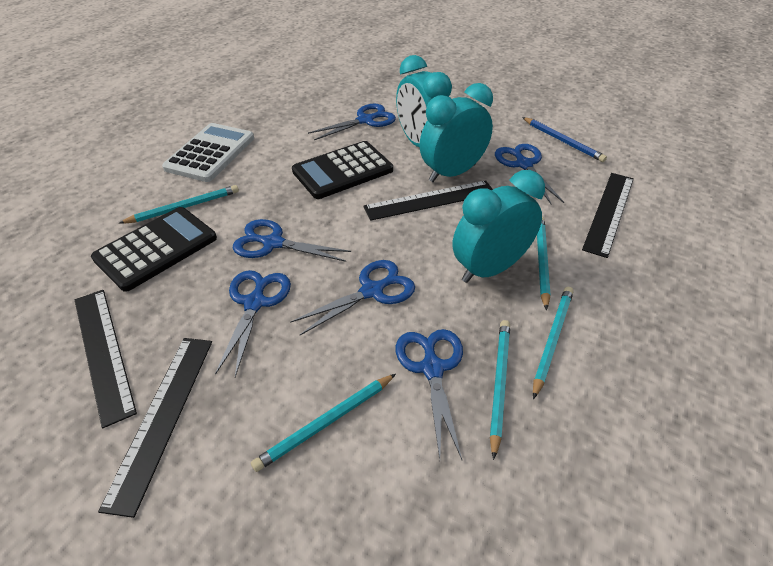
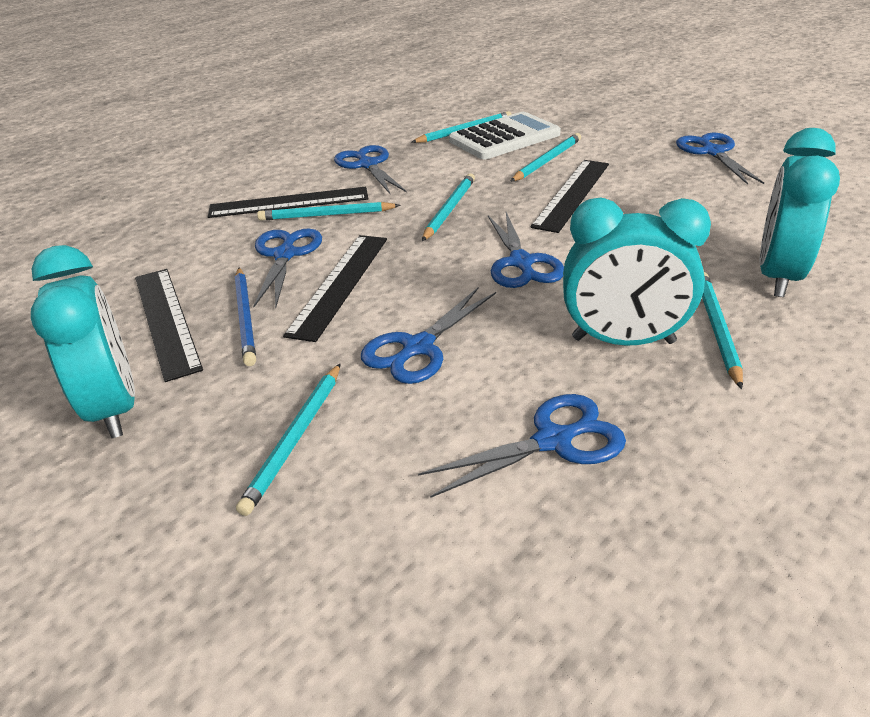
black calculator: [91,207,217,292] [292,141,393,199] = 2 -> none = 0
turquoise pencil: [119,185,239,224] [251,374,396,472] [490,320,510,460] [533,287,574,399] [537,216,551,310] = 5 -> [236,363,341,516] [257,202,401,221] [412,111,512,143] [422,173,475,241] [510,133,581,182] [702,272,743,389] = 6

